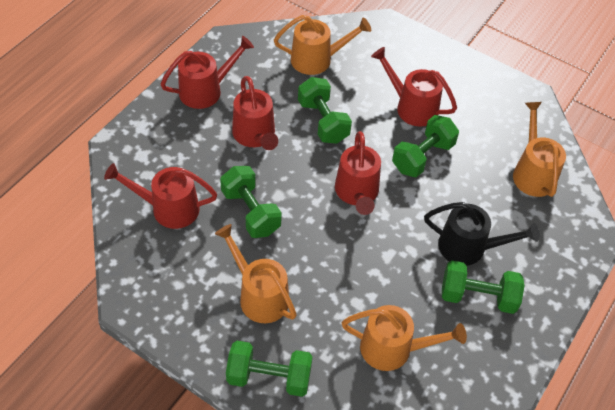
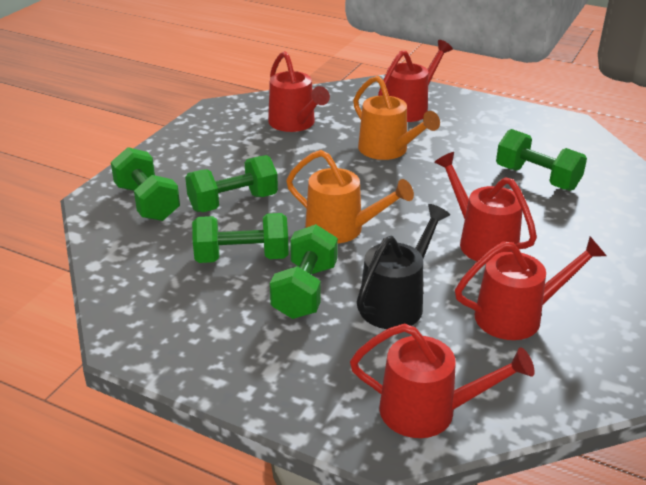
orange watering can: [215,224,297,323] [274,15,371,75] [342,305,467,371] [513,102,566,197] = 4 -> [286,150,414,243] [353,76,440,160] = 2

